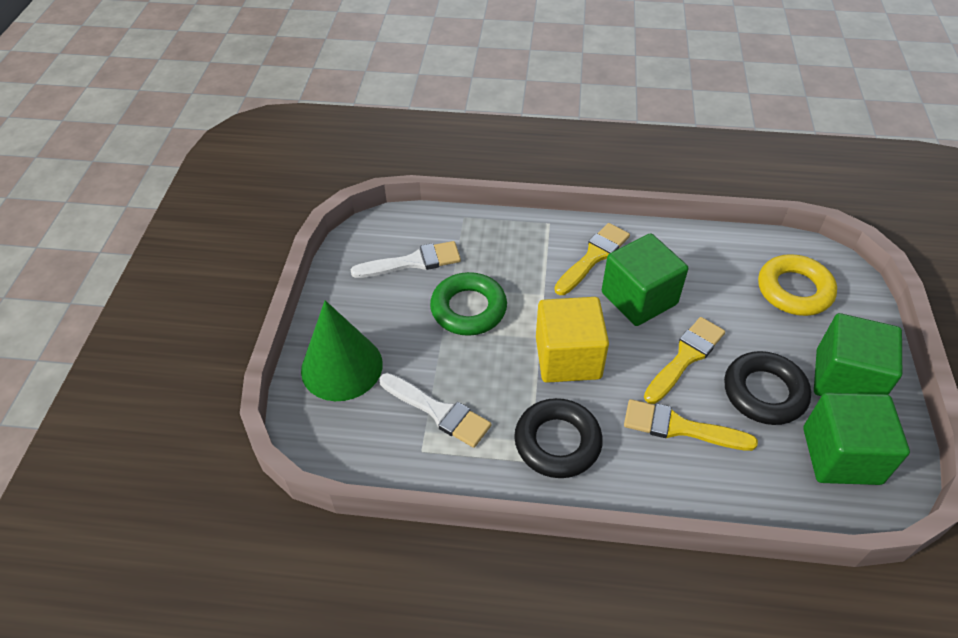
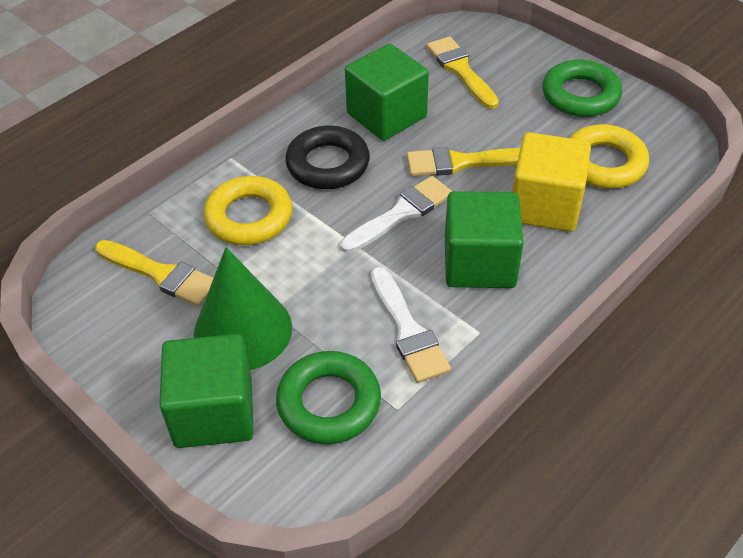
black ring: [514,398,603,478] [724,351,811,425] = 2 -> [285,125,370,189] = 1
green ring: [430,272,507,336] = 1 -> [276,351,381,444] [542,60,622,117] = 2
yellow ring: [758,254,837,316] = 1 -> [203,176,292,245] [569,124,649,189] = 2

